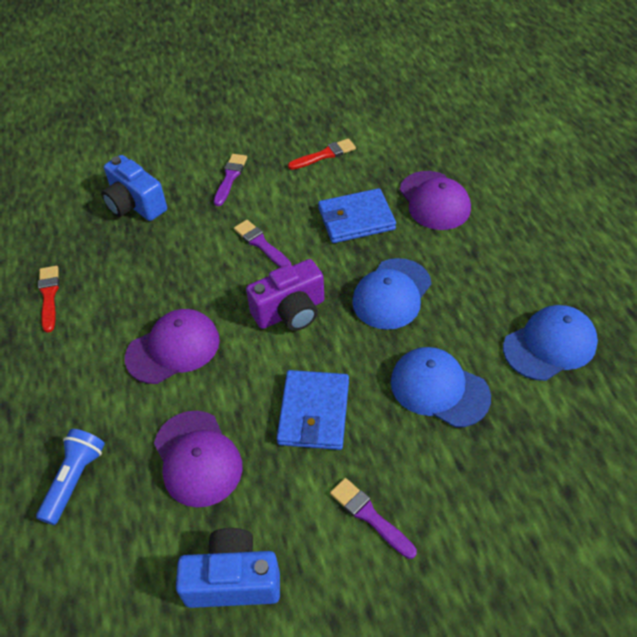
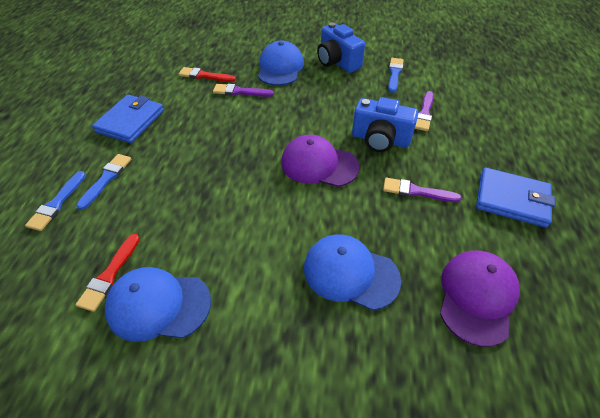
blue brush: none = 0 -> [25,171,86,231] [76,154,132,210] [388,58,404,93] = 3
blue flashlight: [36,429,105,525] = 1 -> none = 0
purple camera: [246,259,324,331] = 1 -> none = 0
purple cap: [125,309,220,384] [154,411,243,507] [399,171,471,230] = 3 -> [281,135,359,187] [440,250,520,347] = 2

